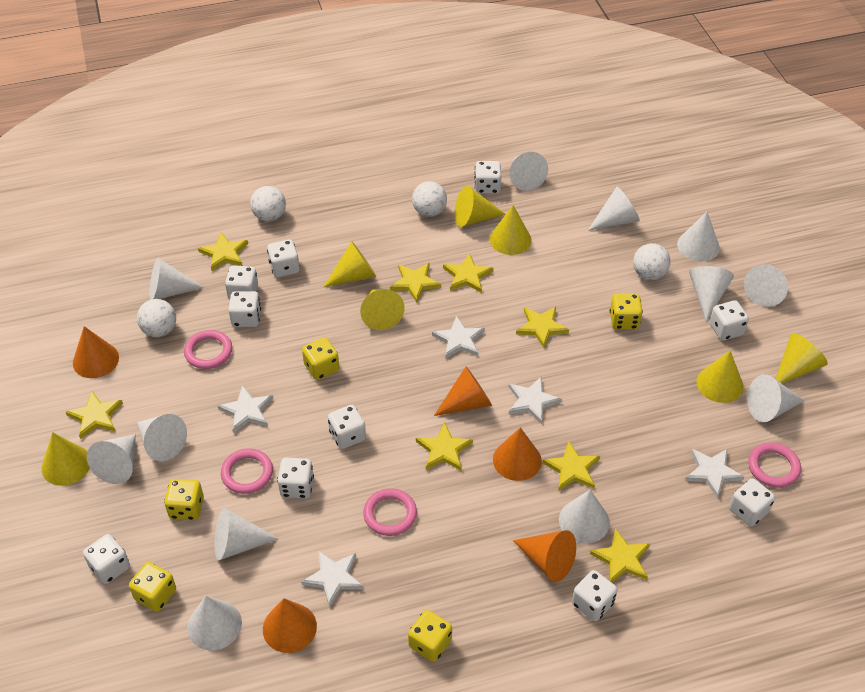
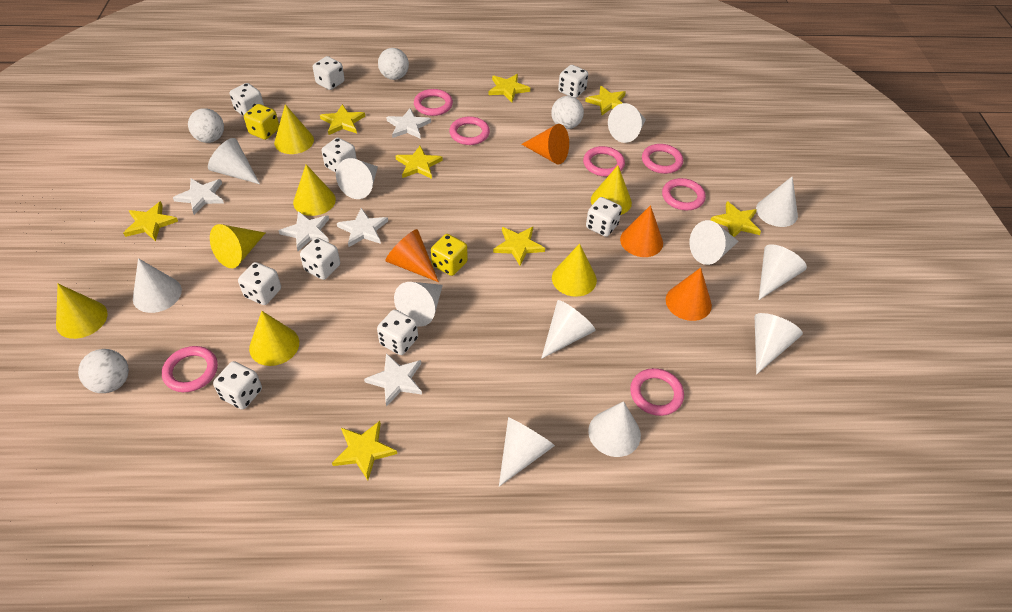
orange cone: [73,326,119,378] [263,598,317,653] [434,366,492,416] [493,427,542,481] [513,530,576,582] = 5 -> [385,229,439,282] [521,124,569,164] [620,205,663,257] [666,268,712,321] = 4
pink ring: [184,330,232,369] [221,448,273,494] [363,488,417,536] [748,443,801,488] = 4 -> [162,346,218,392] [414,89,453,116] [449,116,490,145] [583,146,625,177] [630,368,684,416] [642,144,683,174] [662,178,706,211] = 7
white dice: [83,534,130,584] [225,265,258,300] [228,291,261,327] [267,239,300,278] [277,458,314,499] [328,405,366,449] [474,161,501,194] [572,570,618,621] [710,300,749,341] [729,478,775,526] = 10 -> [213,361,262,410] [230,83,264,116] [238,262,281,305] [300,238,340,280] [313,56,345,90] [322,137,357,173] [377,309,418,355] [558,65,588,98] [586,197,622,237] = 9
yellow dice: [129,562,176,612] [164,479,204,520] [302,337,339,380] [408,610,452,662] [610,293,643,329] = 5 -> [244,104,279,140] [431,234,468,276] = 2

